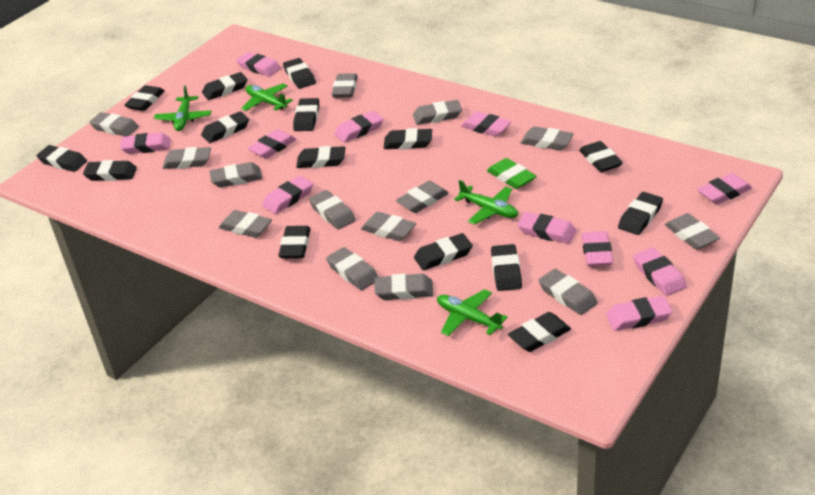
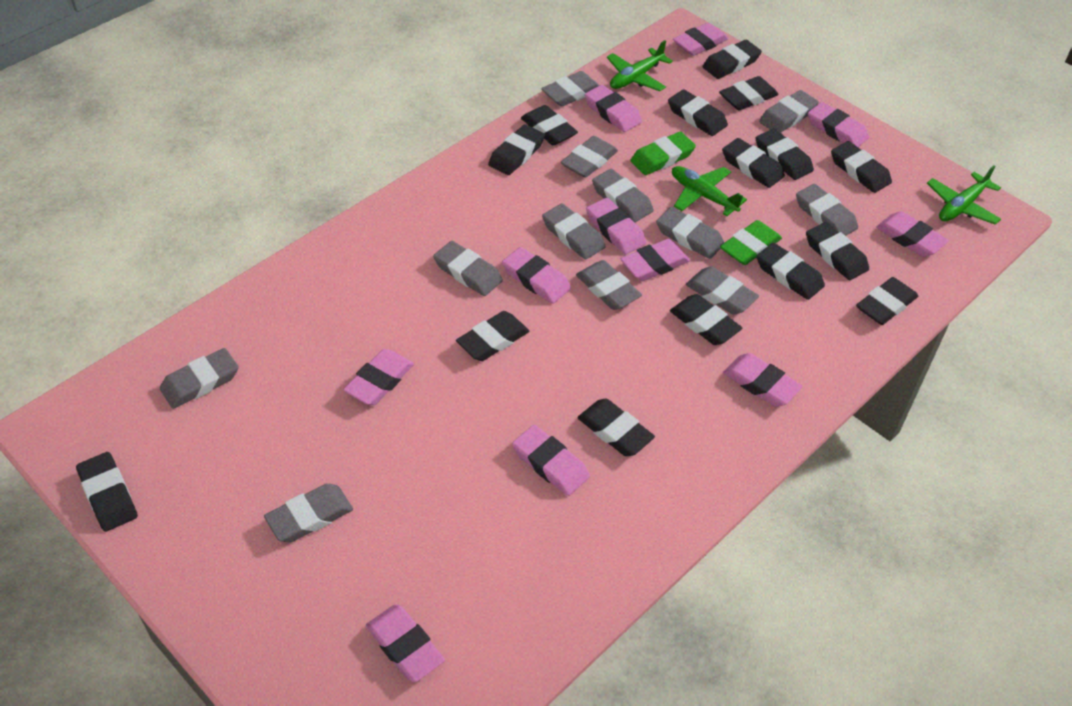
green eraser: [487,158,537,189] = 1 -> [630,132,696,175] [720,220,782,265] = 2
green plane: [154,86,211,131] [241,83,293,111] [437,289,508,336] [454,180,518,225] = 4 -> [607,40,673,91] [672,166,747,216] [927,165,1001,225] = 3
grey eraser: [89,112,139,137] [163,147,211,169] [209,162,262,187] [219,210,272,238] [309,190,356,229] [326,247,378,290] [332,73,358,98] [361,212,416,241] [375,274,433,300] [396,181,449,213] [413,100,462,125] [521,127,574,150] [538,269,598,315] [665,213,720,250] = 14 -> [160,348,239,409] [264,483,353,543] [433,241,503,296] [541,71,600,106] [542,203,606,260] [561,136,618,178] [576,260,642,310] [592,169,654,222] [656,207,724,259] [686,266,759,315] [759,90,819,133] [796,184,858,236] = 12

